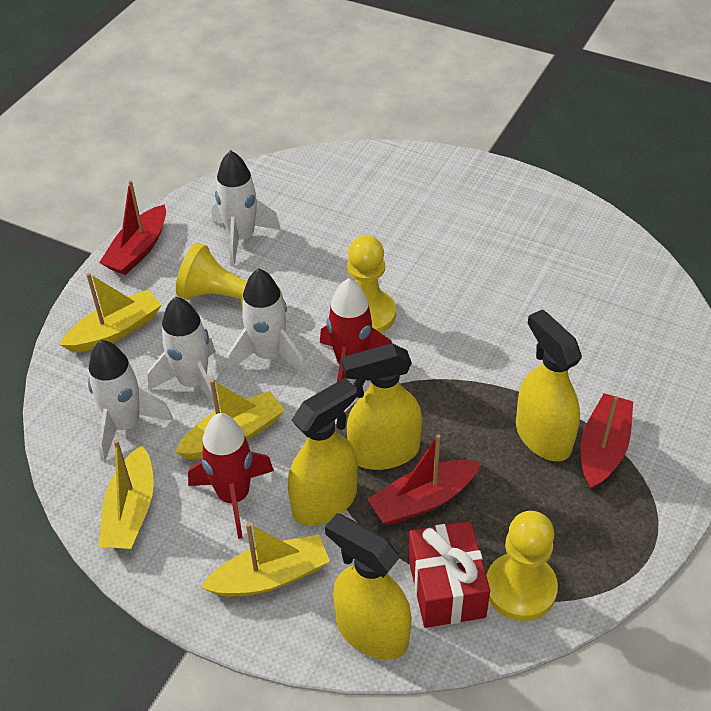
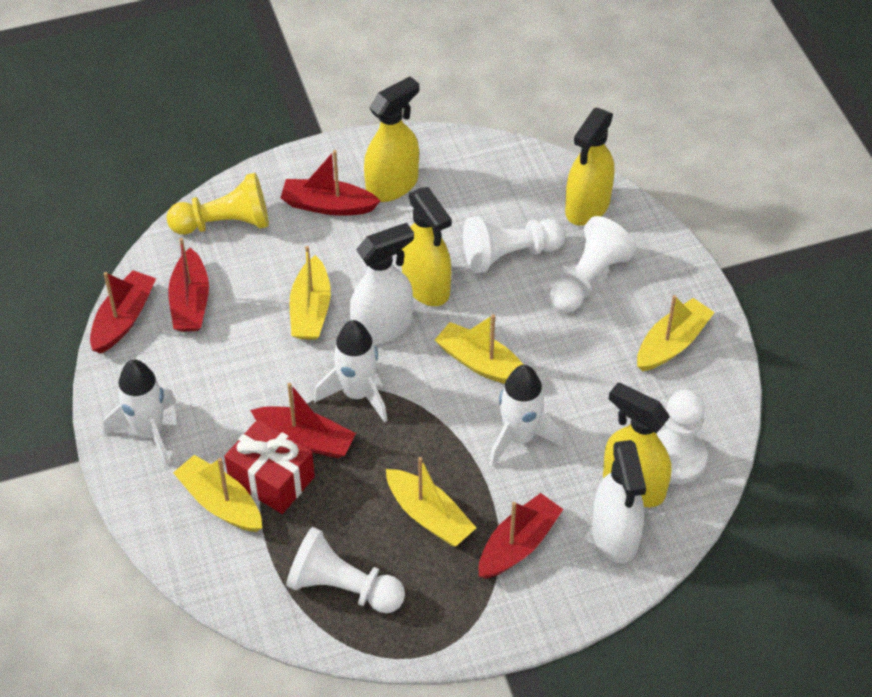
red boat: [99,180,166,275] [368,434,481,525] [581,393,633,489] = 3 -> [90,270,156,354] [168,238,209,332] [250,382,356,458] [280,150,381,216] [479,493,563,579] = 5
red rocket: [188,413,274,539] [320,278,392,382] = 2 -> none = 0
white pawn: none = 0 -> [286,527,405,613] [463,216,566,274] [550,216,636,313] [656,390,707,484] = 4
white rocket: [88,340,173,462] [147,297,220,409] [212,150,281,266] [227,268,306,376] = 4 -> [104,359,176,466] [314,320,387,423] [489,365,564,467] = 3
white spray bottle: none = 0 -> [350,223,414,345] [592,440,646,563] = 2
yellow boat: [59,273,161,353] [99,440,154,549] [175,379,285,459] [201,523,330,597] = 4 -> [173,455,262,532] [290,246,331,340] [386,457,476,546] [435,314,524,384] [637,295,715,371] = 5
yellow pawn: [176,242,283,309] [347,235,396,333] [486,511,558,621] = 3 -> [167,173,269,235] = 1

